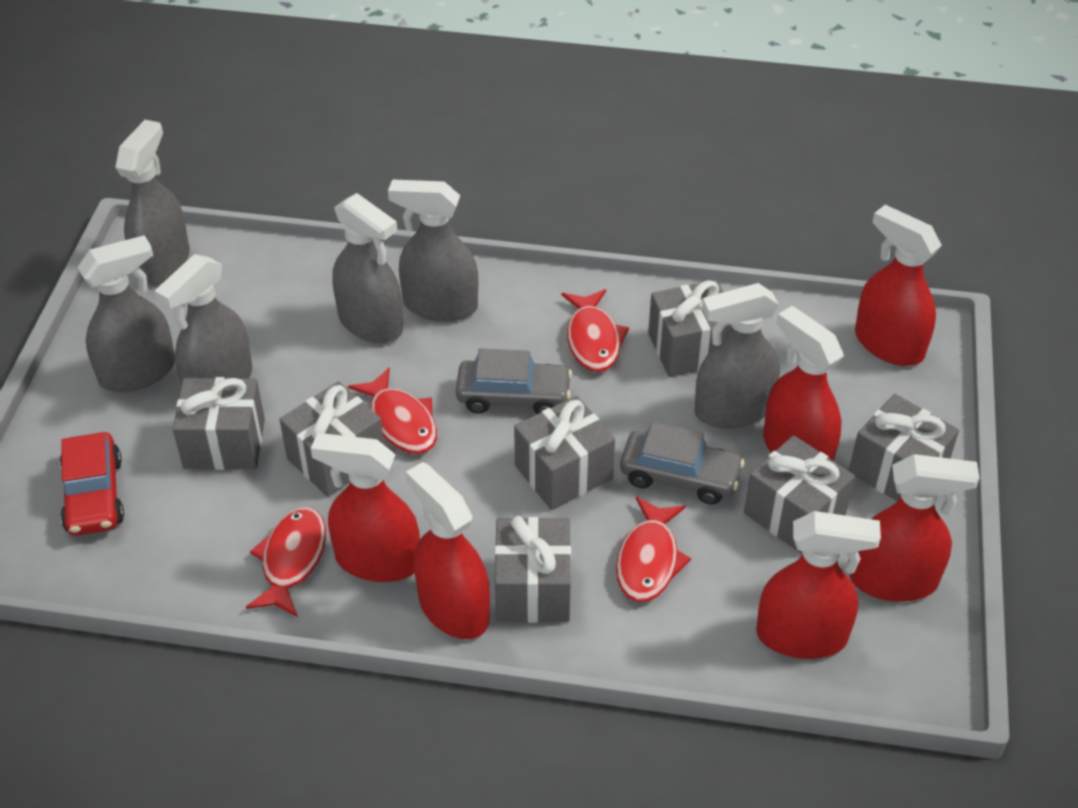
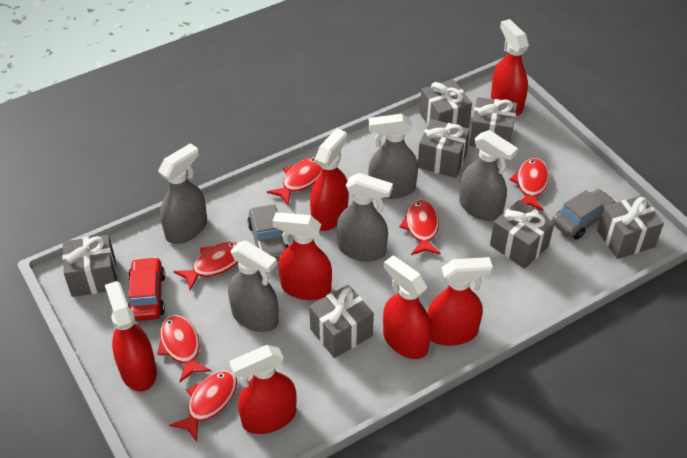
grey spray bottle: [78,235,175,392] [115,120,190,285] [155,254,252,385] [332,193,403,343] [388,179,478,322] [695,283,780,429] = 6 -> [158,143,207,244] [228,240,279,332] [337,173,393,262] [368,114,418,199] [459,130,518,221] = 5
red fish: [246,507,326,617] [348,367,437,454] [562,289,629,372] [616,497,691,602] = 4 -> [157,315,211,382] [169,370,237,442] [174,241,239,291] [267,157,322,205] [399,199,441,255] [509,158,549,211] = 6
red spray bottle: [311,433,420,582] [406,462,490,639] [756,511,881,659] [763,306,844,461] [850,454,980,602] [855,205,942,366] = 6 -> [105,281,157,392] [229,345,297,434] [273,212,332,300] [310,128,349,231] [383,256,431,359] [427,257,493,346] [491,19,529,116] = 7

